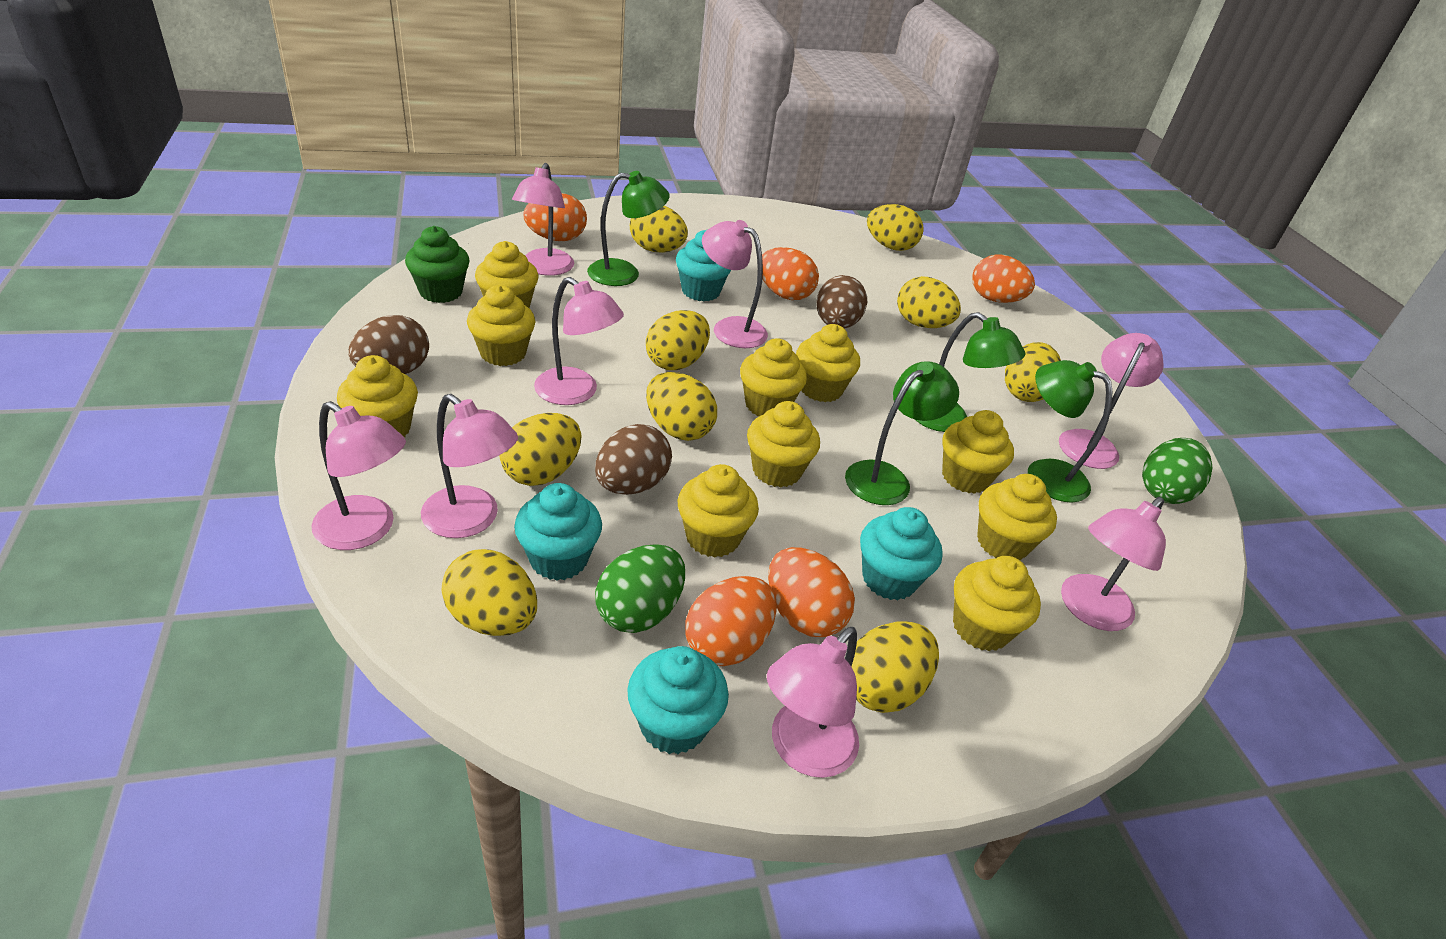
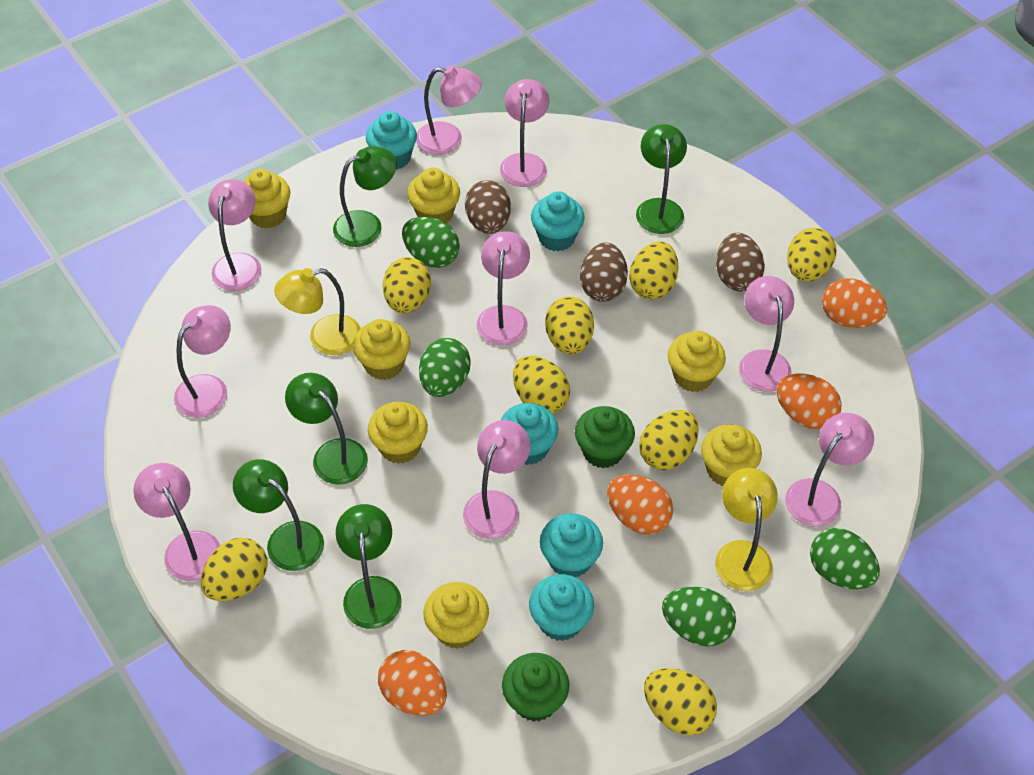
green cupcake: [405,226,470,303] = 1 -> [502,653,569,722] [575,406,635,468] = 2
green egg: [595,544,685,633] [1142,438,1213,504] = 2 -> [402,217,460,268] [419,338,471,397] [662,587,736,647] [810,528,880,589] = 4
green lamp: [587,171,670,286] [845,361,959,505] [916,312,1026,432] [1028,360,1112,503] = 4 -> [233,459,324,571] [285,373,368,485] [333,146,397,247] [336,504,402,629] [636,124,687,234] = 5
orange egg: [523,193,587,241] [685,576,777,666] [762,247,819,300] [768,547,855,637] [972,254,1035,303] = 5 -> [378,650,447,716] [607,474,673,535] [776,374,842,429] [822,278,887,328] = 4
pink lamp: [311,401,406,550] [421,394,518,538] [512,163,574,276] [534,277,624,405] [702,220,768,348] [767,627,859,778] [1059,333,1163,469] [1061,497,1166,631] = 8 -> [133,463,220,581] [174,305,231,418] [208,179,261,291] [416,66,482,155] [463,420,531,539] [477,231,530,345] [500,79,549,187] [739,276,794,392] [785,413,874,527] = 9
turquoise cupcake: [514,483,602,581] [627,646,729,754] [676,230,731,301] [860,507,943,600] = 4 -> [366,111,417,170] [501,403,558,465] [529,574,594,641] [531,191,585,251] [540,513,603,577] = 5
yellow cupcake: [337,355,418,437] [467,285,536,366] [475,241,539,308] [678,464,759,557] [740,338,807,416] [747,401,820,487] [796,324,860,402] [942,410,1014,494] [953,556,1041,651] [977,474,1057,560] = 10 -> [243,169,290,229] [353,319,410,380] [368,402,428,464] [407,167,460,223] [423,582,489,649] [668,331,726,392] [701,425,762,486] = 7
yellow egg: [441,549,537,636] [500,413,581,486] [630,206,688,253] [646,310,710,370] [646,372,717,441] [851,621,939,713] [867,204,924,251] [897,276,961,328] [1005,342,1061,402] = 9 -> [201,538,267,601] [383,257,431,313] [513,356,570,414] [545,297,594,355] [629,241,679,299] [639,410,699,470] [644,668,717,735] [787,228,837,282] = 8
yellow lamp: none = 0 -> [274,268,361,355] [715,468,778,591] = 2

